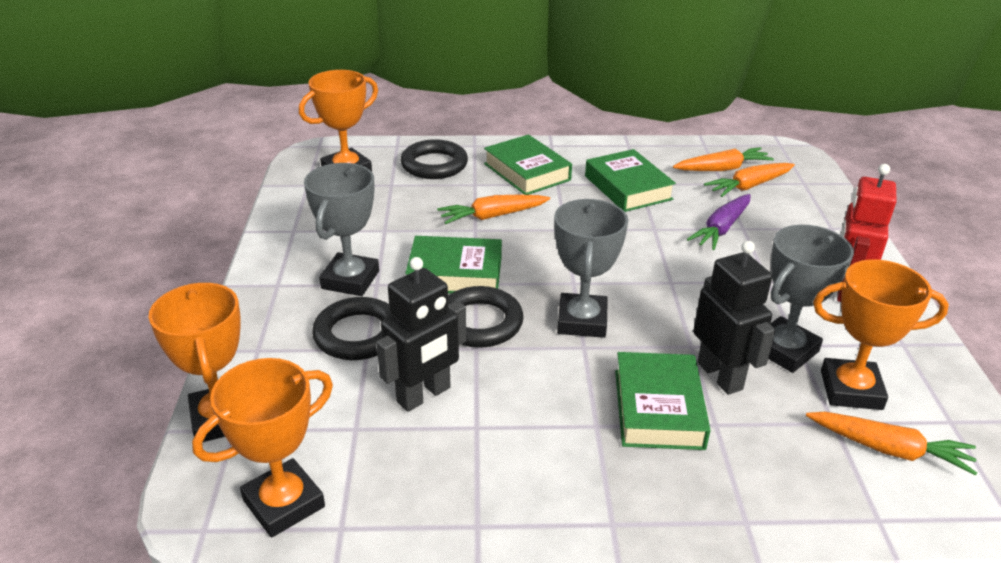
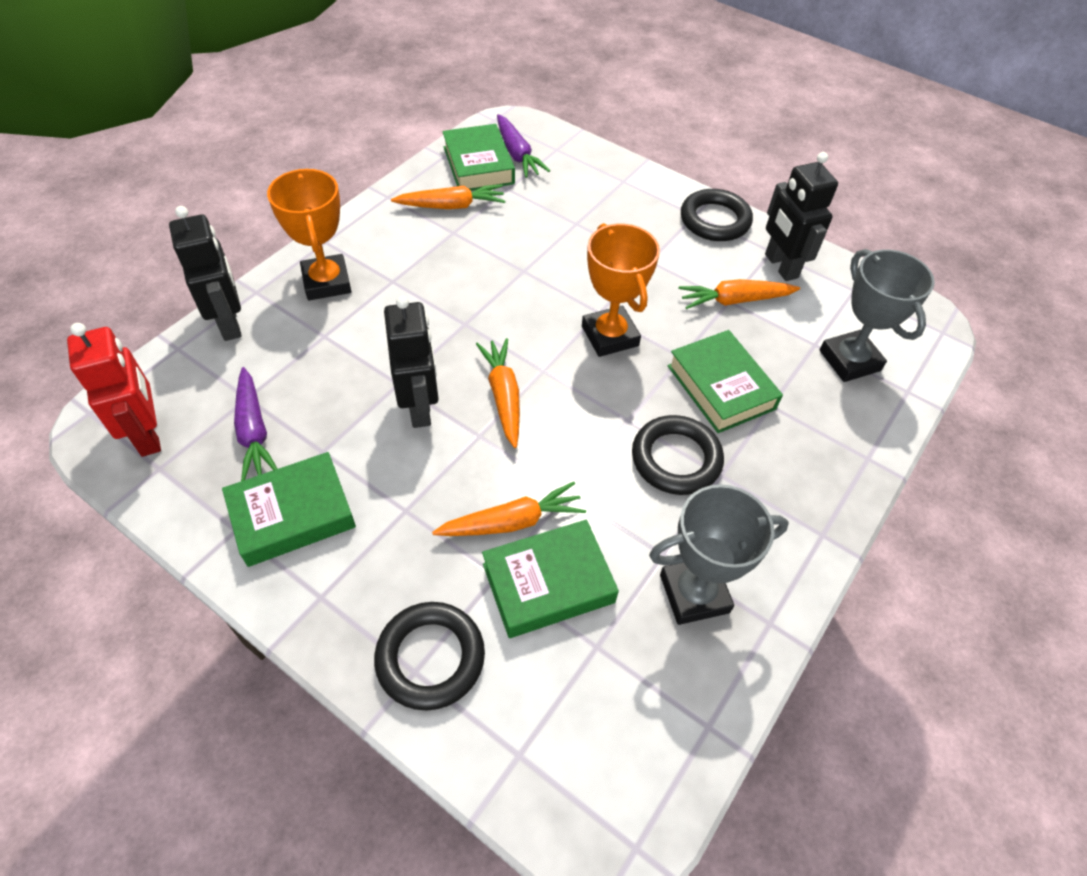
black robot: [376,257,466,412] [693,241,775,395] = 2 -> [169,206,242,341] [384,296,439,428] [765,152,838,281] = 3
grey trophy: [304,163,379,296] [554,199,628,338] [768,225,854,373] = 3 -> [649,484,789,625] [820,249,935,382] = 2
orange trophy: [148,283,241,442] [192,358,333,538] [299,70,378,172] [813,259,949,410] = 4 -> [267,169,351,300] [582,223,660,357] = 2
purple carrot: [687,194,751,250] = 1 -> [234,367,277,481] [497,114,550,178] = 2

